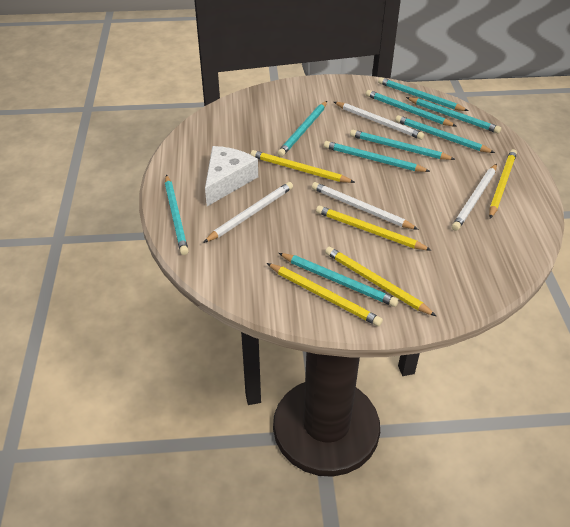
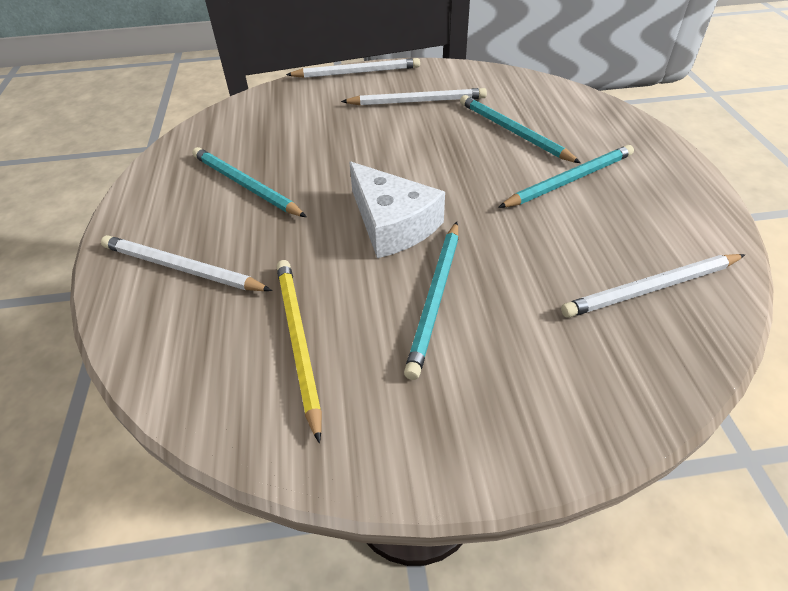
turquoise pencil: [165,175,189,255] [278,101,327,157] [279,253,399,307] [324,141,430,172] [350,130,455,160] [366,90,456,126] [378,77,468,111] [395,115,495,153] [406,97,501,134] = 9 -> [192,147,307,217] [404,222,459,380] [460,95,581,163] [498,145,634,208] = 4
yellow pencil: [250,150,355,183] [267,263,383,326] [316,206,432,251] [325,247,436,316] [489,149,517,219] = 5 -> [277,260,322,443] = 1

